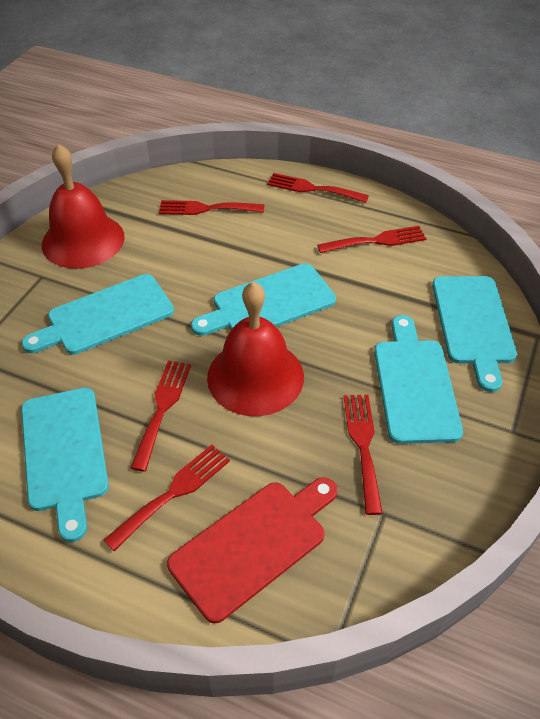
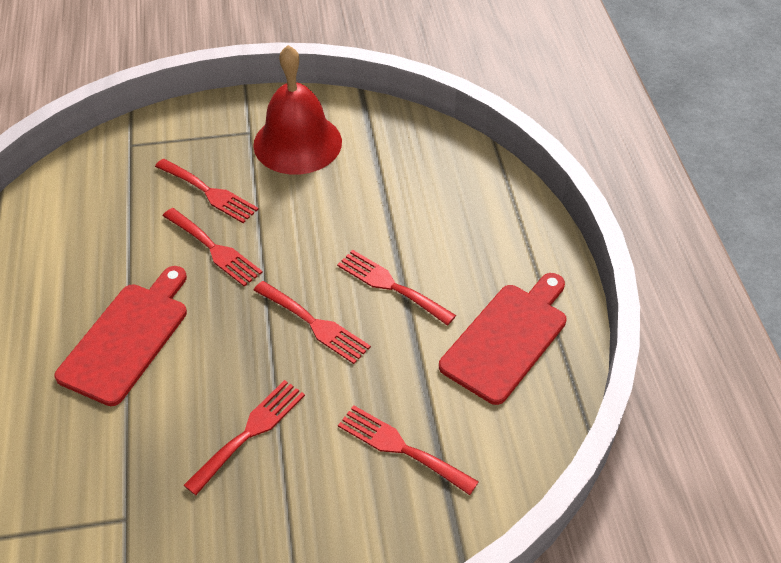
red bell: [42,144,125,269] [207,282,304,416] = 2 -> [253,45,342,174] = 1
red cutting board: [167,477,338,623] = 1 -> [54,266,187,406] [439,273,567,405] = 2
turquoise cutting board: [21,274,174,355] [21,388,109,542] [191,263,336,336] [374,315,463,444] [432,276,517,392] = 5 -> none = 0

